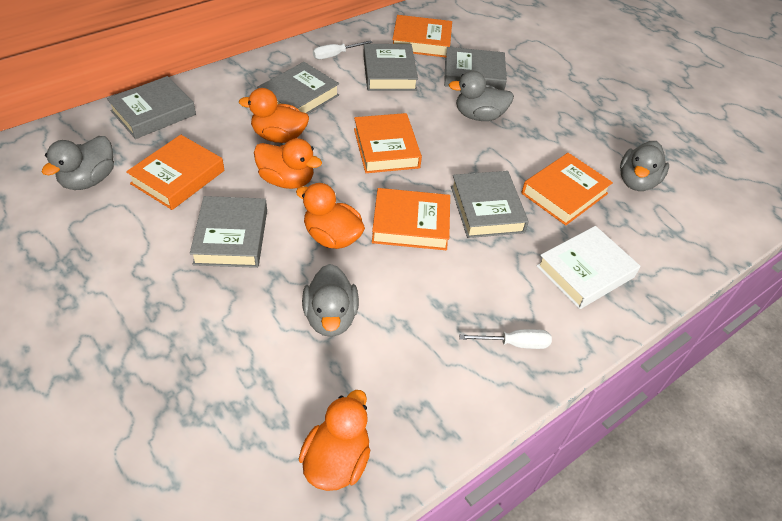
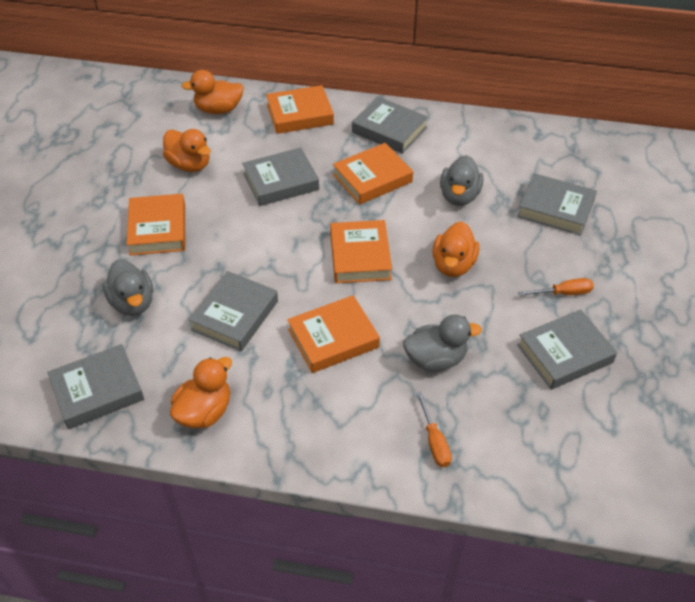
grey duck: [42,136,114,190] [302,264,359,337] [449,71,514,121] [620,141,669,191] = 4 -> [103,259,153,316] [403,315,482,372] [440,155,484,206] = 3
orange screwdriver: none = 0 -> [416,392,452,467] [518,278,594,296] = 2
white book: [537,226,640,309] = 1 -> none = 0
white screwdriver: [313,40,372,59] [459,329,552,349] = 2 -> none = 0

